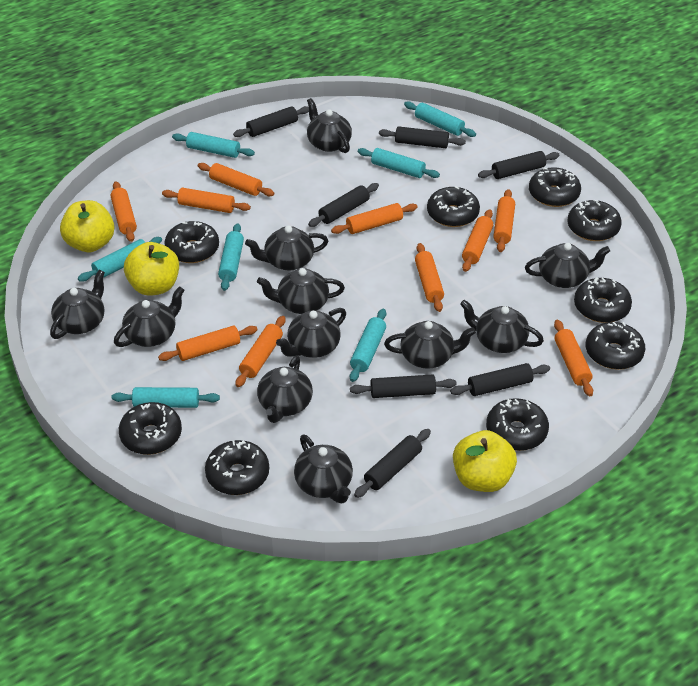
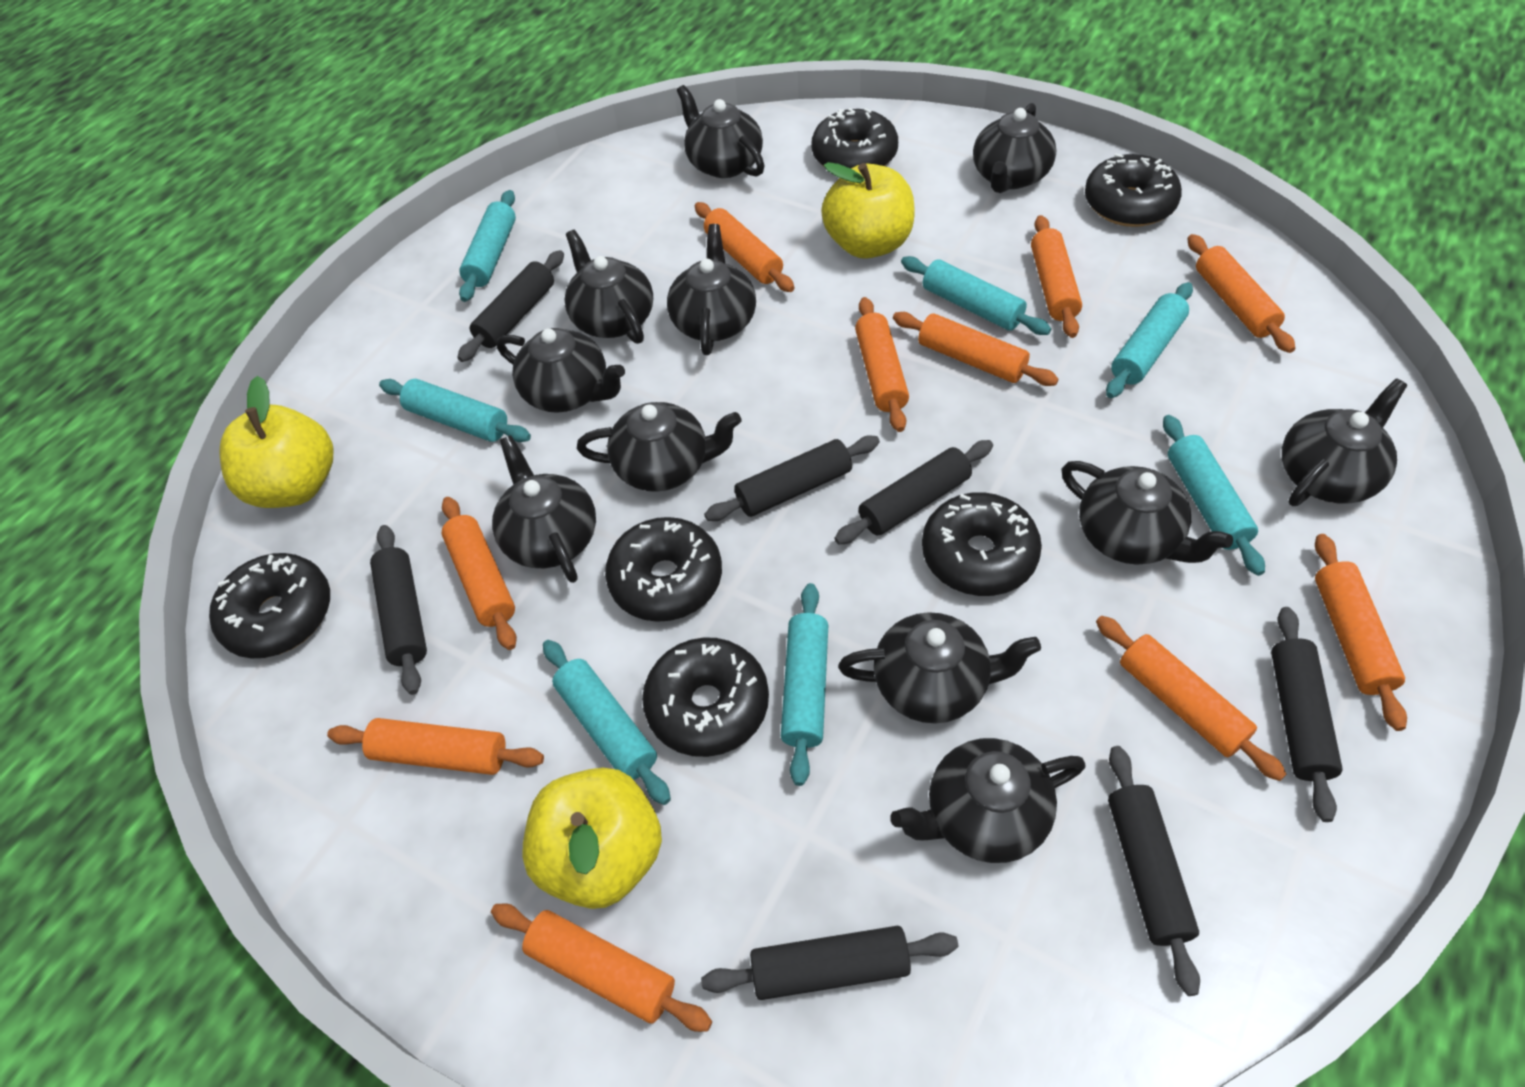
black donut: [119,402,182,455] [164,221,219,263] [205,440,269,495] [427,186,480,227] [486,398,549,451] [529,167,581,207] [567,200,622,241] [574,277,632,323] [586,322,645,370] = 9 -> [209,553,330,658] [605,517,722,622] [642,637,769,757] [811,108,898,168] [922,492,1042,596] [1085,154,1182,227] = 6

